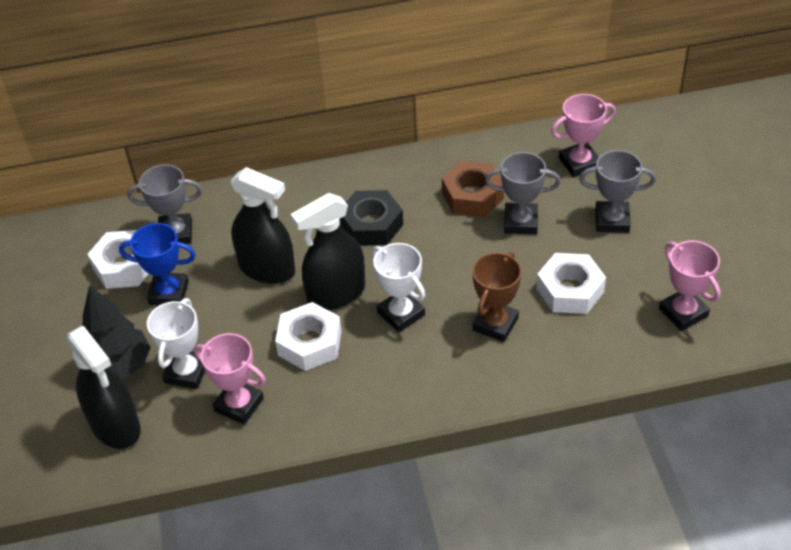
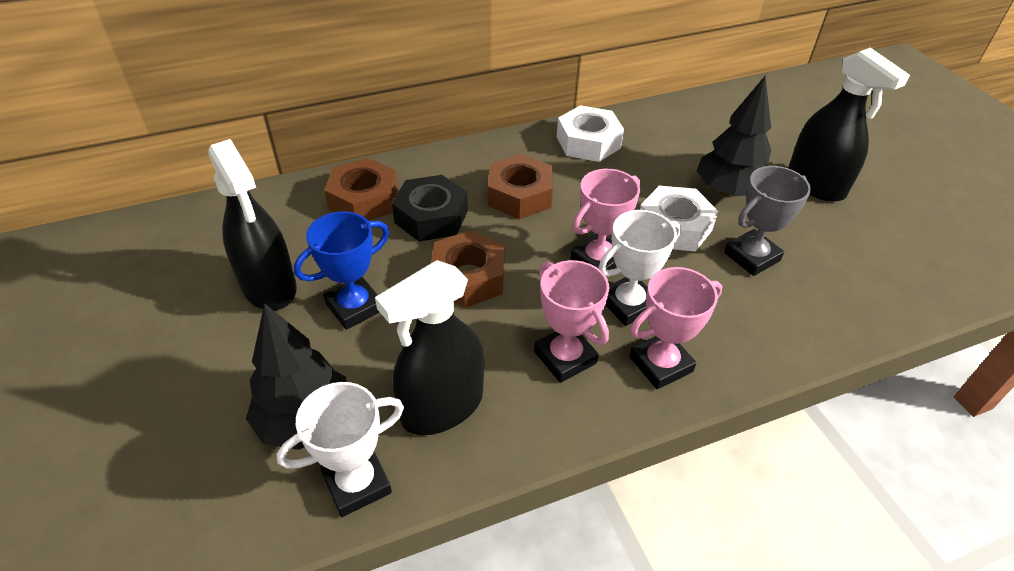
black tree: [83,285,151,380] = 1 -> [246,303,347,450] [696,76,771,198] = 2
brown nut: [442,161,504,217] = 1 -> [324,158,398,220] [431,230,505,308] [488,154,553,219] = 3
brown trophy: [472,252,522,342] = 1 -> none = 0
grey trophy: [127,164,202,244] [485,152,561,234] [579,150,656,233] = 3 -> [724,166,811,276] = 1
white nut: [87,230,149,289] [275,302,341,371] [537,253,606,314] = 3 -> [557,105,624,162] [640,186,718,251] = 2

